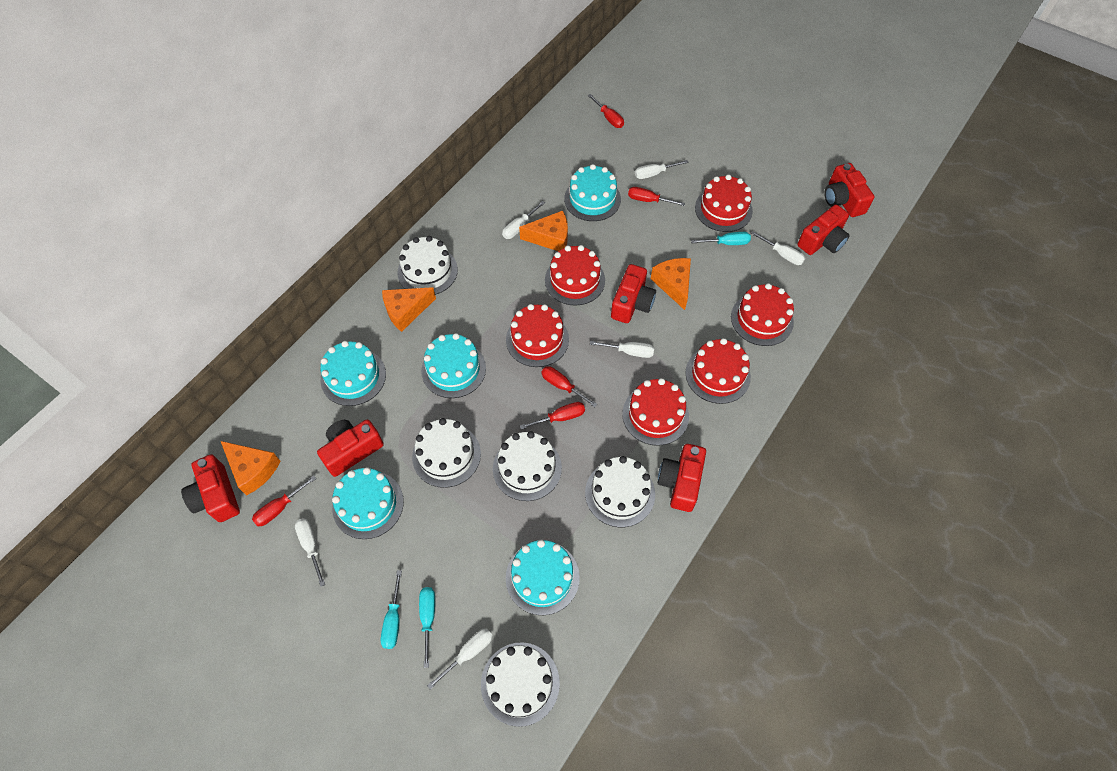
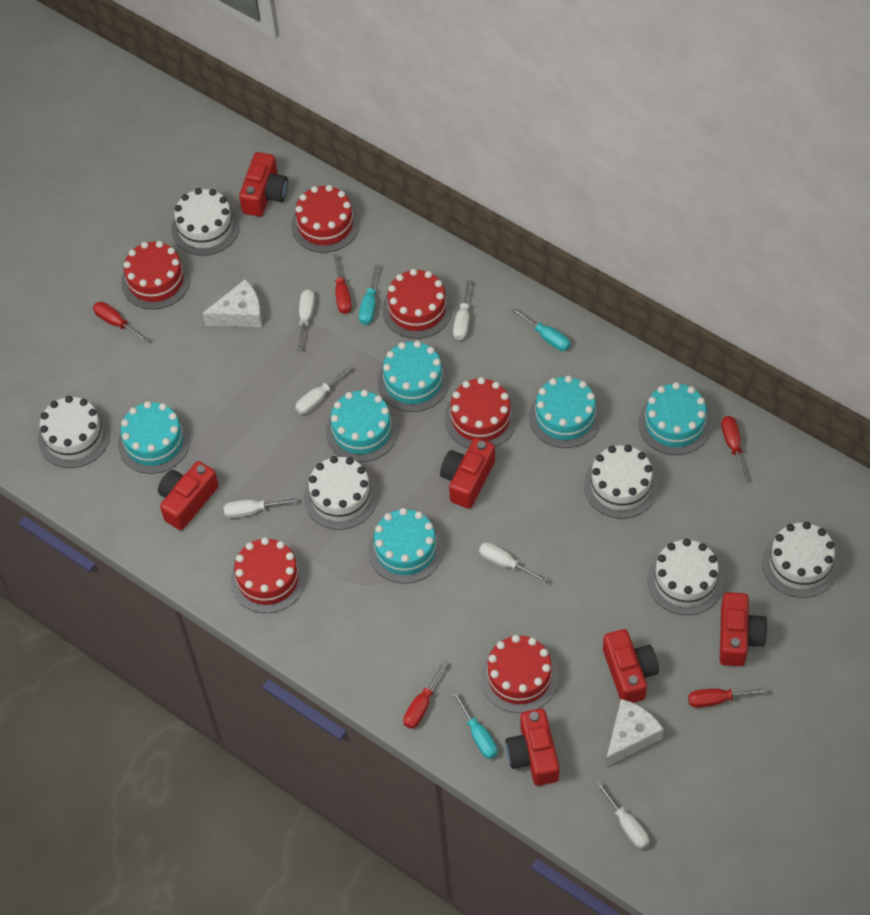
orange cheese: [221,441,280,496] [382,287,436,332] [519,211,568,251] [651,258,691,310] = 4 -> none = 0
turquoise cake: [320,341,386,406] [332,467,404,539] [421,333,486,398] [506,540,580,615] [564,164,621,221] = 5 -> [118,401,191,474] [326,390,398,462] [368,508,443,583] [378,341,449,412] [529,375,602,448] [638,382,712,455] = 6
white cake: [397,236,458,295] [412,418,481,488] [481,642,560,727] [493,431,562,501] [585,456,655,527] = 5 -> [38,396,110,468] [171,188,240,256] [304,456,378,530] [584,445,658,519] [647,539,724,615] [762,522,839,598] = 6
white cheese: none = 0 -> [202,279,262,327] [606,699,664,767] = 2

